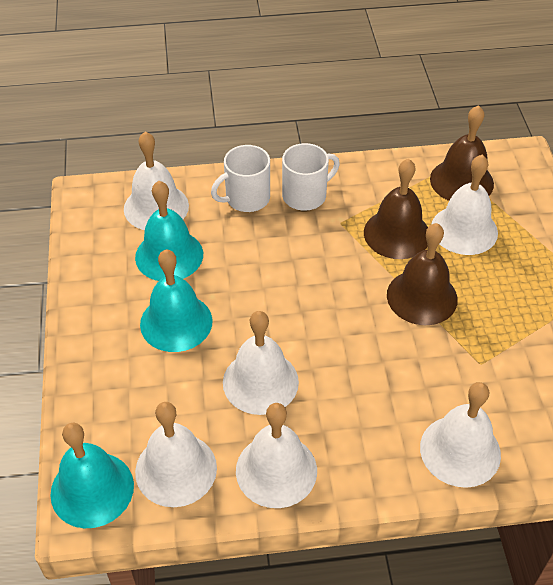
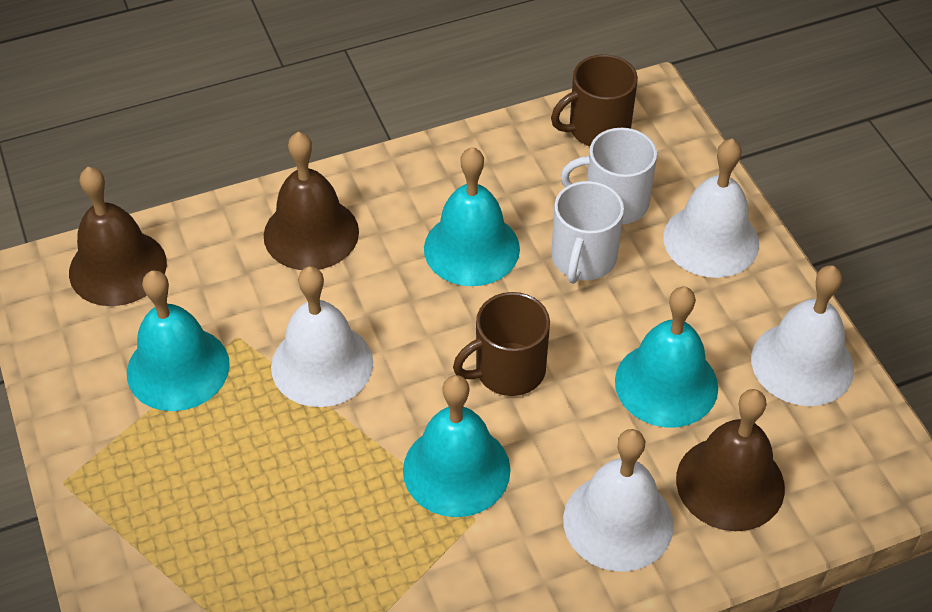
brown mug: none = 0 -> [453,292,550,396] [551,54,638,146] = 2
turquoise bell: [50,423,134,528] [135,181,203,281] [140,249,213,352] = 3 -> [127,270,230,411] [403,375,511,517] [424,147,520,286] [615,286,718,427] = 4
white bell: [124,132,189,230] [135,402,217,507] [223,311,299,415] [236,403,317,508] [420,382,501,488] [431,155,498,255] = 6 -> [271,266,373,407] [563,429,674,572] [663,139,759,278] [751,265,854,406] = 4

